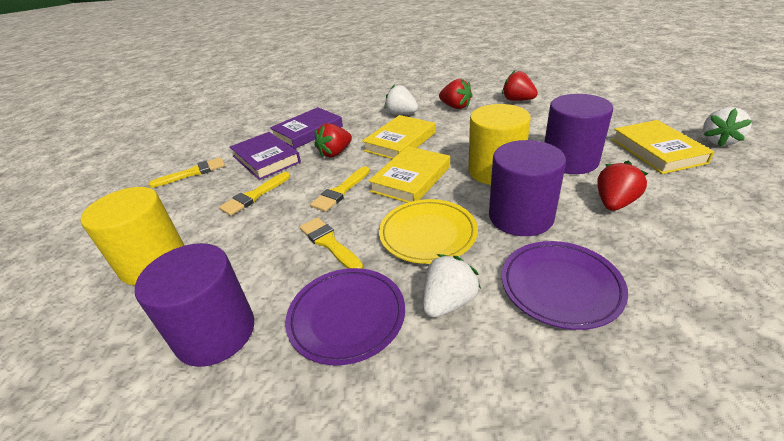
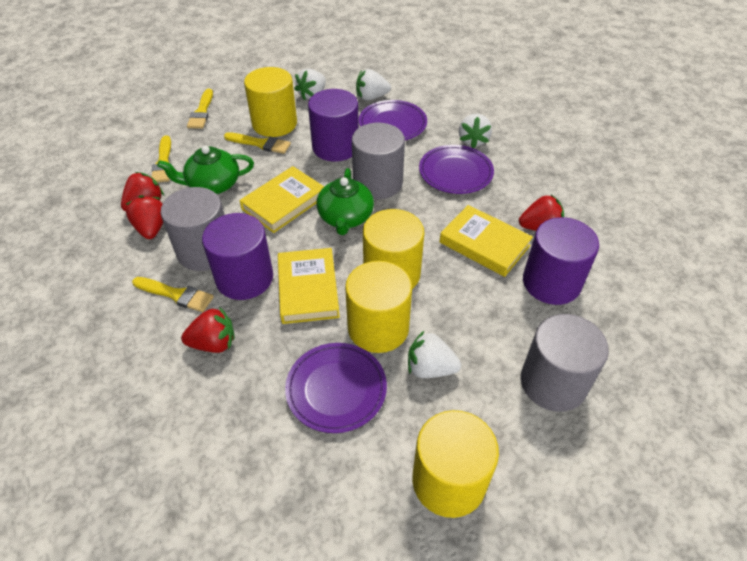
green teapot: none = 0 -> [157,146,254,194] [317,168,374,235] = 2
grey cylinder: none = 0 -> [160,187,224,271] [352,123,405,199] [521,314,609,412] = 3
purple book: [230,132,301,180] [270,107,343,149] = 2 -> none = 0
purple plate: [285,268,405,365] [502,241,628,330] = 2 -> [285,343,387,433] [359,100,427,140] [419,145,494,194] = 3
white strawberry: [385,84,418,115] [423,254,481,318] [703,107,752,147] = 3 -> [294,68,326,100] [356,69,391,101] [408,331,461,378] [459,114,492,148] = 4
yellow cylinder: [81,187,185,285] [468,104,531,185] = 2 -> [244,67,297,137] [345,261,412,353] [363,209,425,289] [412,410,499,518] = 4
yellow plate: [379,199,478,264] = 1 -> none = 0

